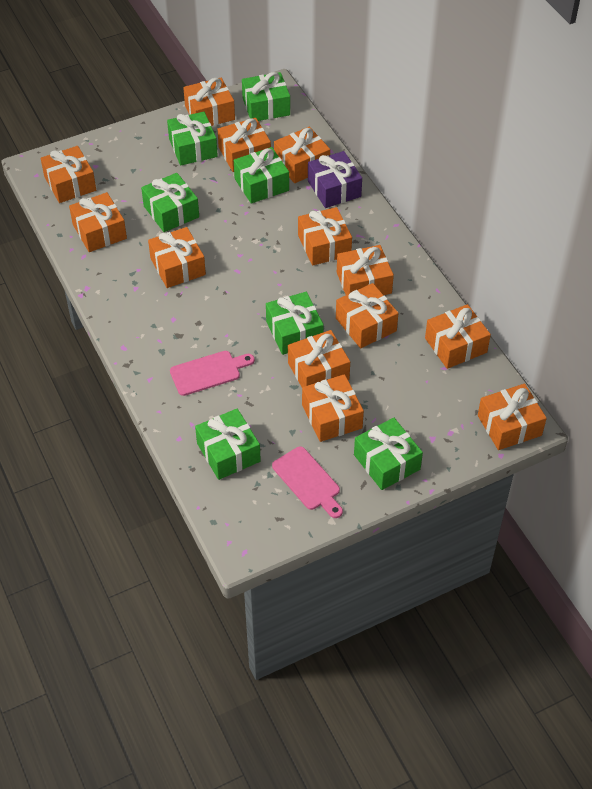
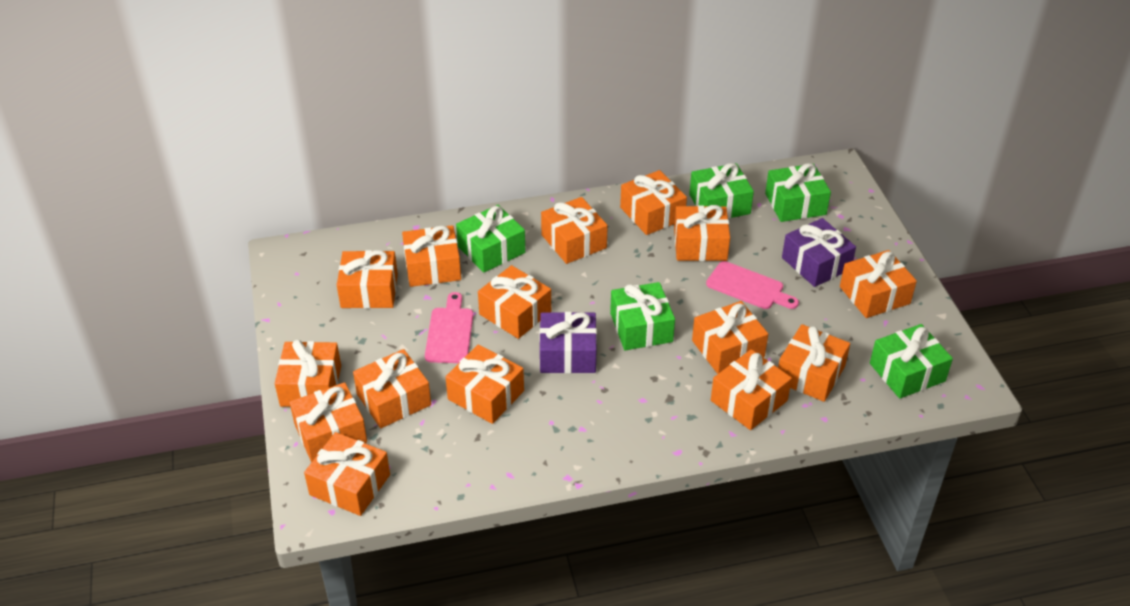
green gift: [141,173,199,232] [167,112,218,165] [195,408,261,480] [234,147,289,204] [242,72,290,121] [266,292,324,355] [354,418,423,490] = 7 -> [456,205,525,273] [610,282,675,350] [689,163,754,219] [765,163,831,222] [870,324,953,399] = 5
orange gift: [41,146,96,203] [69,192,127,252] [148,227,206,288] [183,78,235,126] [218,118,271,172] [274,127,330,183] [288,330,350,387] [298,207,352,266] [302,374,364,442] [336,283,399,348] [337,245,394,295] [425,304,491,369] [478,384,547,450] = 13 -> [275,339,341,407] [289,382,367,462] [304,432,390,516] [337,250,398,308] [353,349,431,428] [402,225,461,287] [446,344,524,424] [478,265,551,339] [541,197,608,264] [620,170,687,235] [674,205,730,261] [692,301,768,374] [711,349,792,430] [778,324,850,402] [840,250,917,318] = 15
purple gift: [308,151,362,208] = 1 -> [539,312,597,374] [782,218,856,287] = 2

